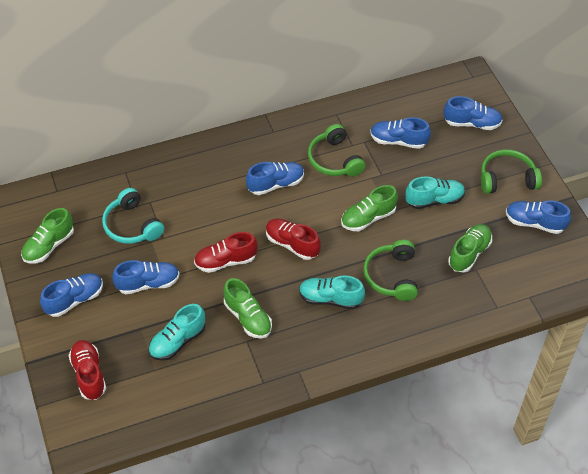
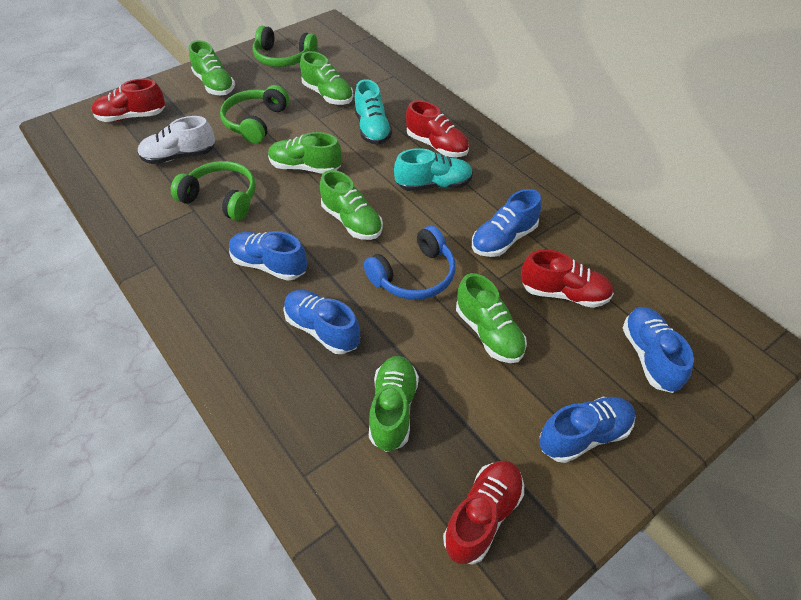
blue headphones: none = 0 -> [364,226,456,300] = 1
blue shoe: [40,273,103,317] [112,260,180,294] [246,162,304,195] [370,117,431,149] [443,96,502,130] [506,201,571,234] = 6 -> [229,231,307,281] [283,290,360,354] [472,189,542,257] [540,397,635,463] [623,307,694,393] = 5
green shoe: [21,208,74,264] [223,278,272,339] [341,185,398,231] [448,224,492,272] = 4 -> [189,40,235,96] [268,132,342,174] [300,51,354,105] [320,170,383,240] [369,356,419,452] [456,273,527,363] = 6
red shoe: [68,340,106,400] [194,232,258,273] [266,219,321,260] = 3 -> [92,79,165,122] [406,100,469,157] [443,461,524,565] [521,249,614,308] = 4
turquoise headphones: [102,188,164,244] = 1 -> none = 0
turquoise shoe: [148,304,205,361] [299,276,365,309] [405,176,465,209] = 3 -> [354,79,392,145] [394,148,473,191] = 2
white shoe: none = 0 -> [137,116,215,164] = 1

